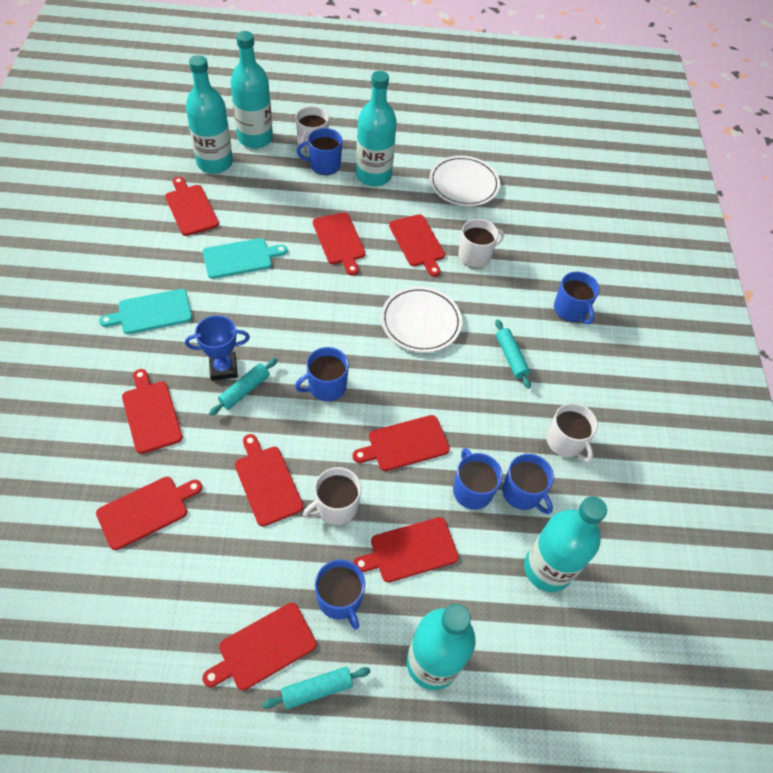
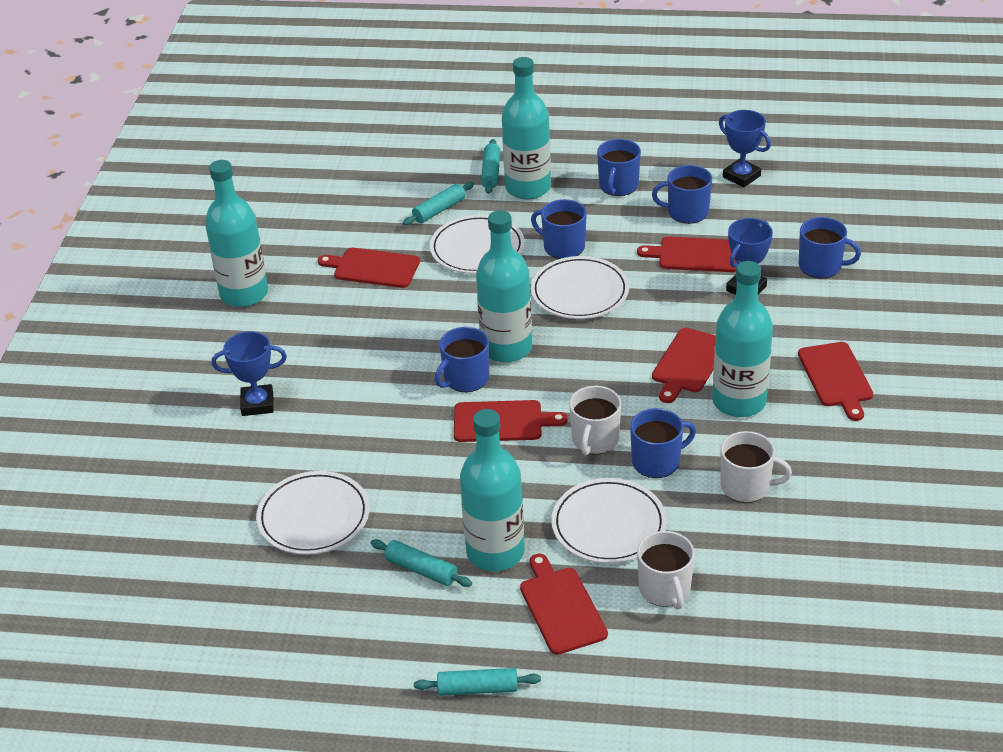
blue trophy: [185,315,250,381] = 1 -> [212,331,287,416] [719,110,771,188] [726,218,773,295] = 3
red cutting board: [96,477,202,550] [122,369,183,454] [165,177,219,236] [202,603,317,691] [235,434,304,527] [313,212,365,275] [353,415,450,471] [353,517,459,583] [389,214,445,277] = 9 -> [318,248,420,288] [454,400,568,442] [520,554,608,655] [637,236,737,272] [652,328,716,403] [798,342,873,421] = 6
turquoise cutting board: [99,289,192,334] [202,238,287,279] = 2 -> none = 0
turquoise rolling pin: [209,358,278,416] [262,667,371,709] [495,320,531,389] = 3 -> [371,539,472,587] [403,182,474,225] [414,668,541,696] [481,139,501,194] = 4
white mug: [295,106,329,152] [303,467,361,525] [458,219,504,268] [547,403,598,463] = 4 -> [569,386,621,455] [637,531,695,610] [721,431,792,503] = 3
white plate: [381,286,462,353] [429,156,500,206] = 2 -> [256,471,370,555] [430,215,525,274] [531,256,629,319] [551,478,667,563] = 4

